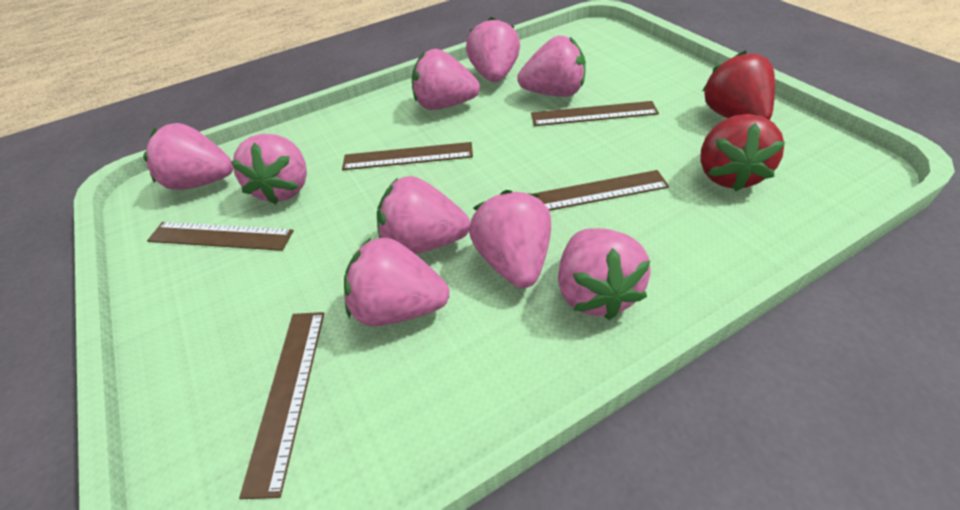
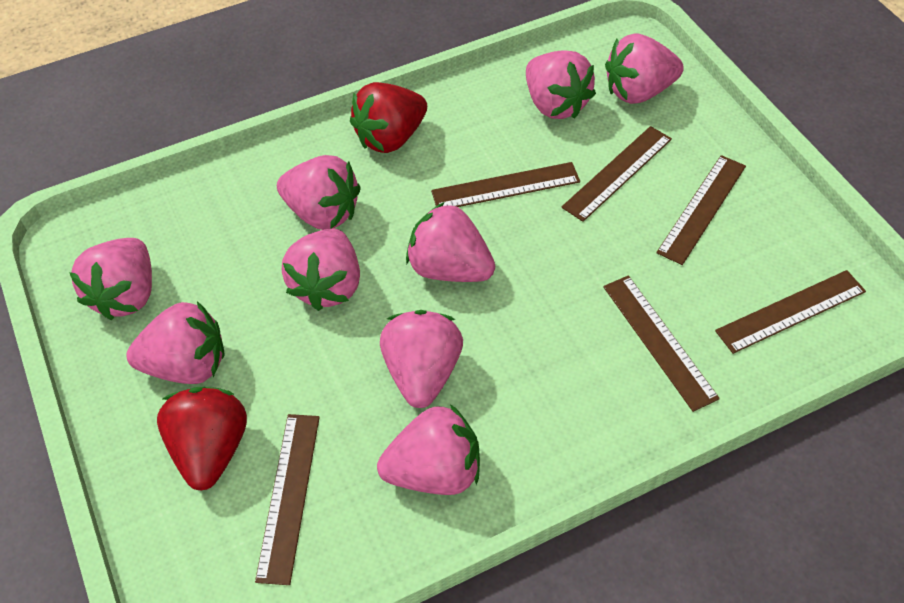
brown ruler: [147,222,294,251] [239,312,324,499] [342,142,473,170] [531,101,659,126] [533,170,669,211] = 5 -> [255,414,320,585] [431,162,580,207] [561,126,672,222] [603,275,720,412] [656,155,746,265] [715,270,866,354] = 6

